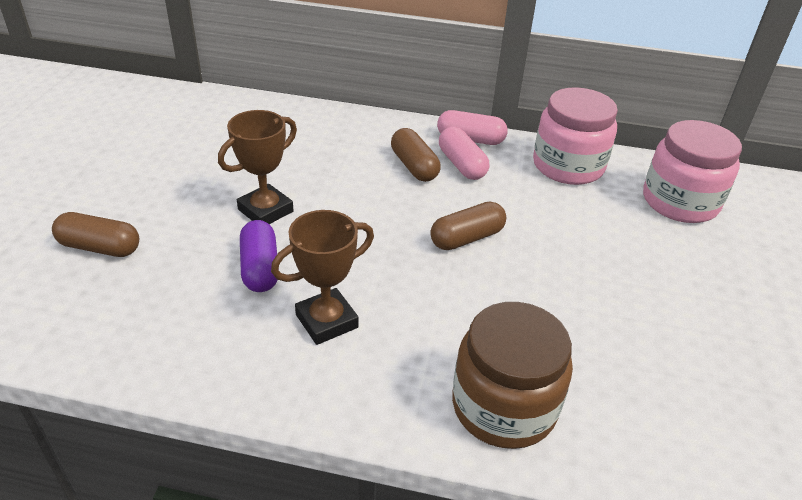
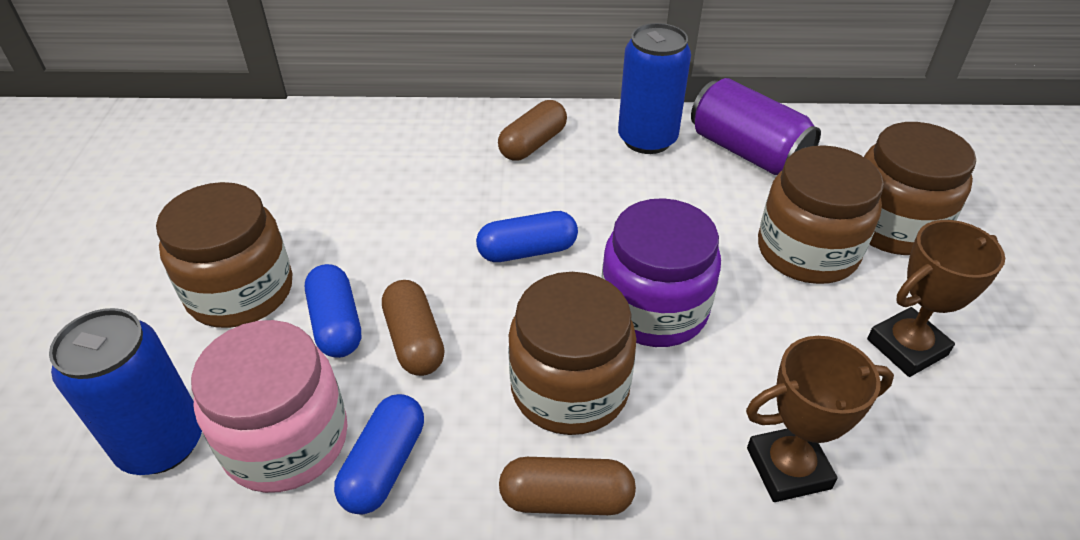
blue can: none = 0 -> [49,308,202,475] [618,23,691,154] = 2
blue capsule: none = 0 -> [305,264,361,358] [334,394,424,515] [476,211,578,262] = 3
brown jar: [452,302,573,449] = 1 -> [156,182,292,328] [508,272,637,435] [758,145,884,284] [864,122,976,255] = 4
pink capsule: [437,110,508,145] [439,127,489,180] = 2 -> none = 0
pink jar: [533,87,618,185] [643,120,742,223] = 2 -> [191,320,348,493] = 1
purple can: none = 0 -> [691,78,821,175] = 1
purple capsule: [240,220,278,292] = 1 -> none = 0
purple jar: none = 0 -> [601,198,721,347] = 1

